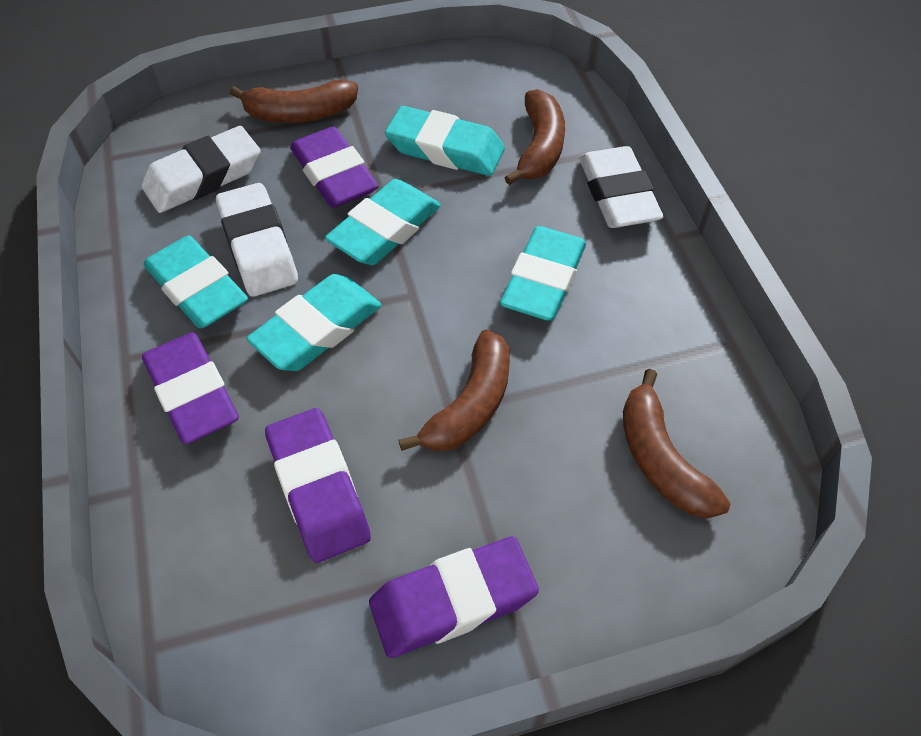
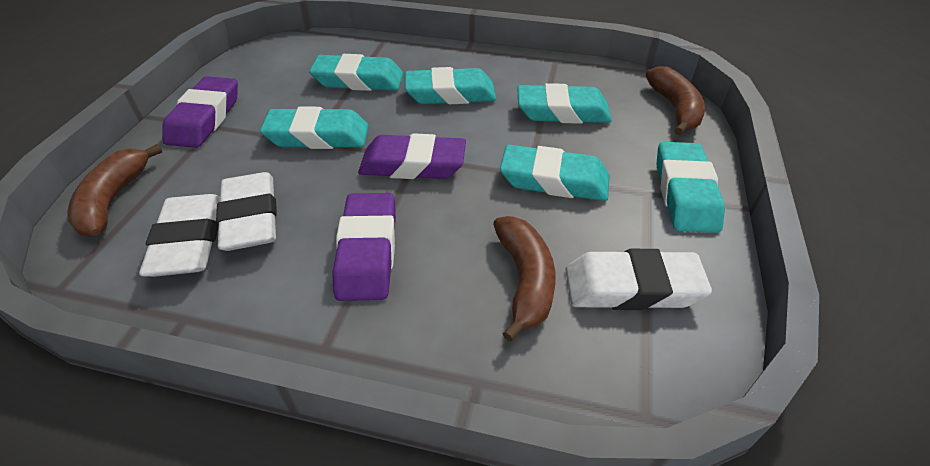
brown banana: [230,79,358,123] [398,329,510,452] [504,89,565,185] [623,369,731,518] = 4 -> [67,144,162,237] [493,216,556,342] [646,66,705,135] = 3
purple eraser: [142,332,239,444] [265,408,371,563] [290,127,378,208] [369,536,539,658] = 4 -> [162,76,238,148] [332,193,396,301] [358,133,466,179] = 3
turquoise eraser: [143,236,248,329] [246,274,381,371] [325,179,441,265] [385,106,505,176] [500,226,586,321] = 5 -> [260,107,369,149] [309,54,403,91] [405,67,496,104] [500,145,609,201] [517,83,612,124] [656,142,725,233] = 6

